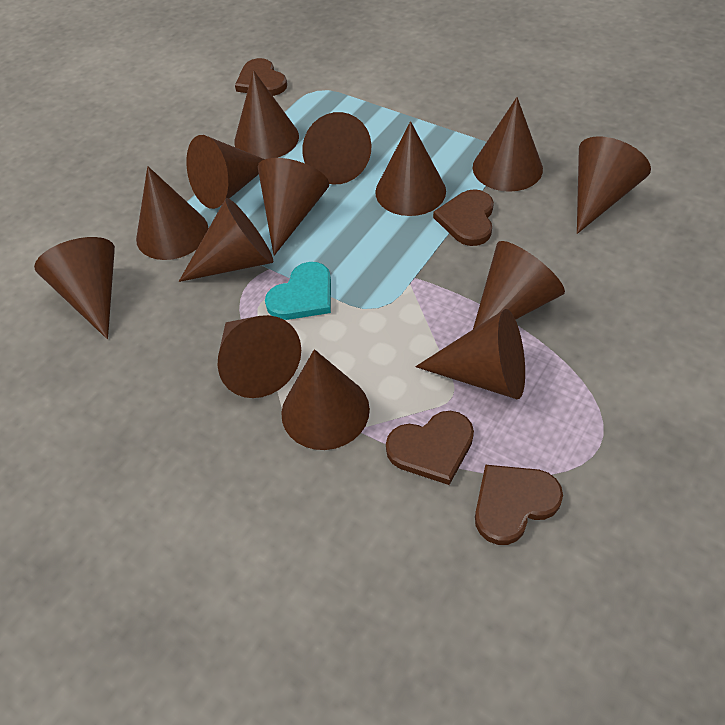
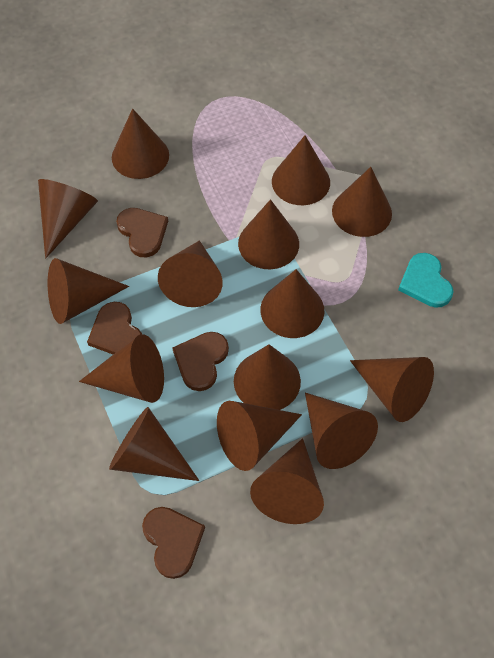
brown cone: [34,237,115,339] [136,166,208,260] [179,198,273,282] [186,135,265,209] [218,315,301,398] [234,70,299,159] [258,158,329,255] [281,349,370,450] [303,112,372,184] [375,121,446,216] [415,309,525,399] [473,97,543,192] [473,241,565,329] [577,136,651,234] = 14 -> [38,179,98,259] [48,258,129,324] [79,334,164,403] [109,407,200,481] [112,108,169,179] [158,240,223,307] [217,401,302,471] [234,344,301,410] [238,199,299,269] [250,438,324,524] [260,269,324,338] [272,135,330,205] [305,393,378,469] [332,167,392,237] [350,357,434,422] = 15

